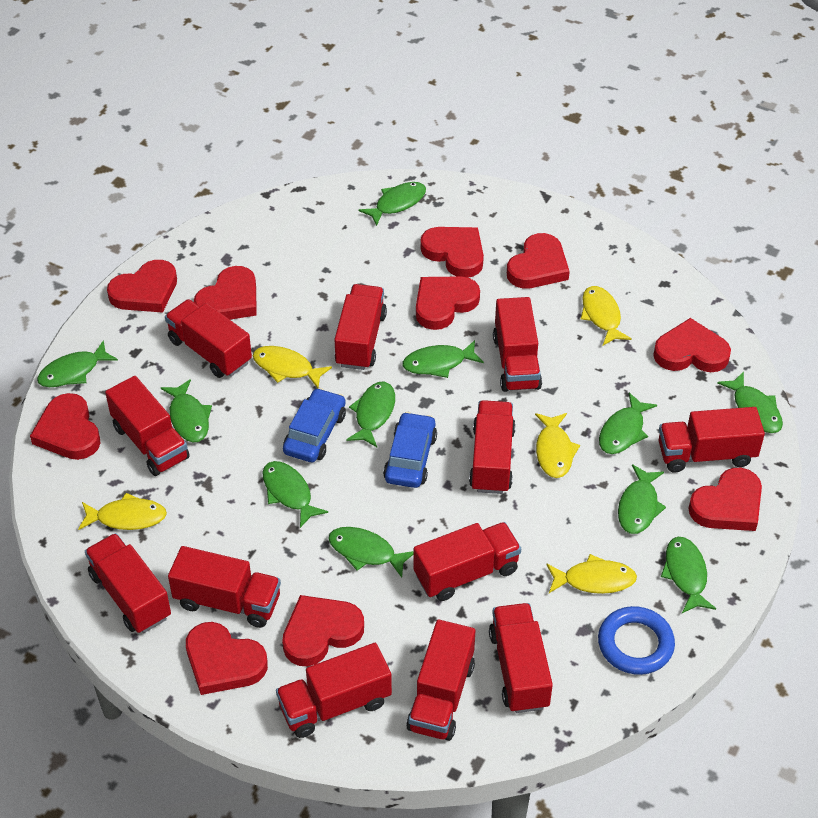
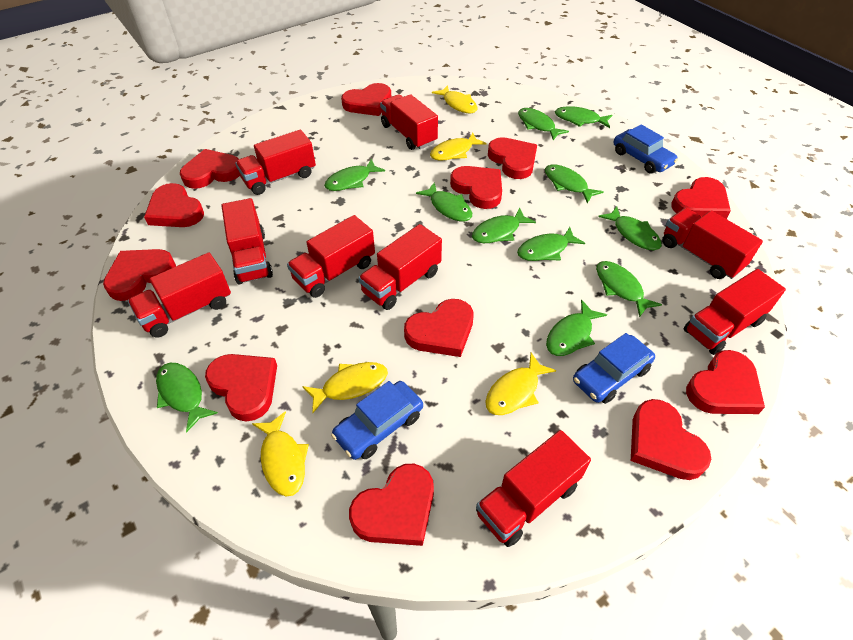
blue car: [283,388,346,462] [383,412,437,488] = 2 -> [331,381,423,460] [573,333,655,404] [614,124,678,173] = 3
blue ring: [598,606,675,675] = 1 -> none = 0
red heart: [30,393,100,460] [107,260,177,313] [186,622,268,695] [194,266,257,320] [282,595,364,666] [416,276,480,330] [420,227,484,278] [507,233,570,289] [653,318,731,372] [688,468,762,531] = 10 -> [103,249,176,301] [144,183,204,227] [180,149,240,189] [205,354,277,421] [341,83,391,116] [349,464,434,546] [404,299,474,357] [450,166,502,209] [488,137,537,179] [631,399,711,480] [671,177,731,219] [686,350,765,414] = 12
red truck: [85,533,171,633] [105,376,190,476] [165,299,252,378] [168,546,281,628] [276,643,392,738] [334,284,387,370] [406,620,475,741] [413,522,521,601] [469,400,516,494] [489,603,553,713] [493,297,542,392] [658,407,765,473] = 12 -> [128,252,231,338] [221,198,273,284] [235,130,316,195] [287,215,375,298] [358,224,442,310] [380,94,438,150] [476,430,591,547] [662,208,763,279] [684,269,786,355] = 9

